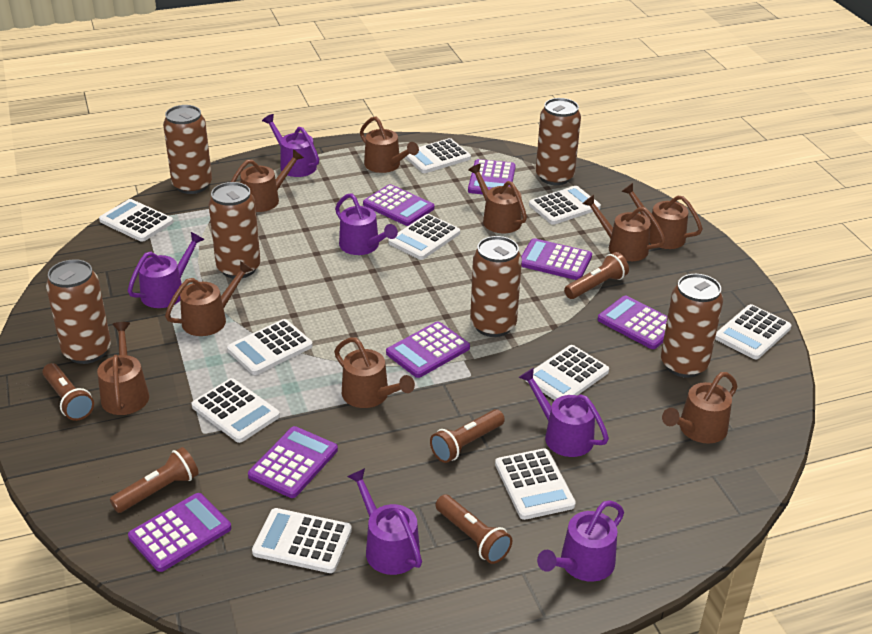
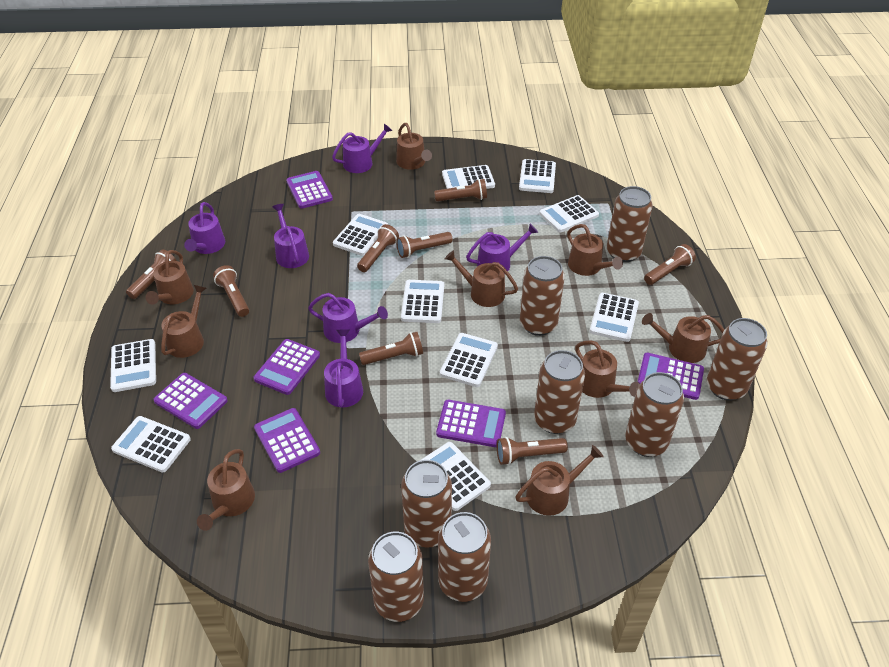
brown can: [46,259,111,364] [163,105,212,194] [209,182,260,279] [470,236,522,337] [536,98,581,185] [661,274,723,378] = 6 -> [368,532,424,622] [401,460,452,548] [438,512,491,602] [520,256,565,336] [534,350,585,434] [607,186,653,262] [625,372,684,457] [707,318,768,400] = 8
brown flashlight: [42,363,94,421] [110,447,199,513] [430,409,505,463] [435,495,512,564] [564,252,629,299] = 5 -> [126,249,177,299] [213,265,249,317] [357,224,399,272] [359,332,423,365] [396,232,452,258] [434,179,487,201] [497,437,568,465] [644,244,696,285] = 8
purple calculator: [128,493,231,572] [248,426,338,498] [363,184,434,226] [386,321,470,378] [468,159,516,194] [521,238,592,280] [597,296,668,349] = 7 -> [153,373,228,429] [253,339,320,395] [254,408,320,473] [286,171,333,209] [436,400,506,447] [638,353,704,400] = 6

